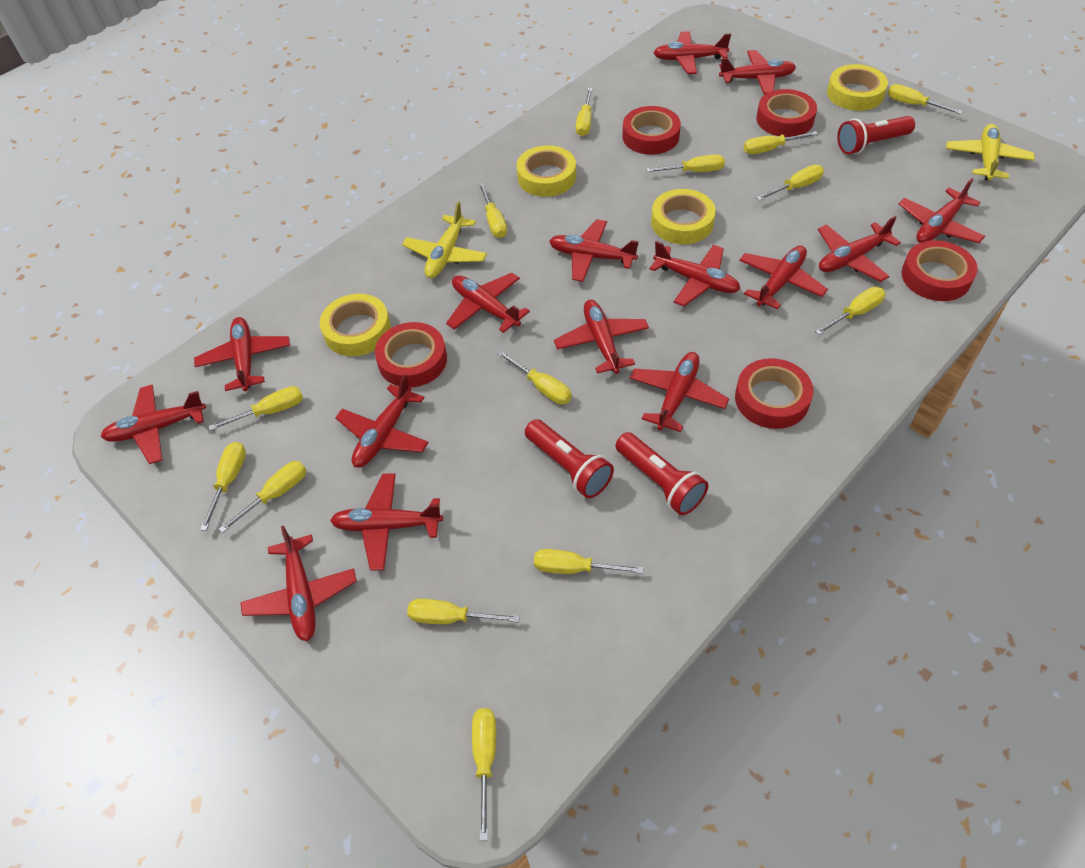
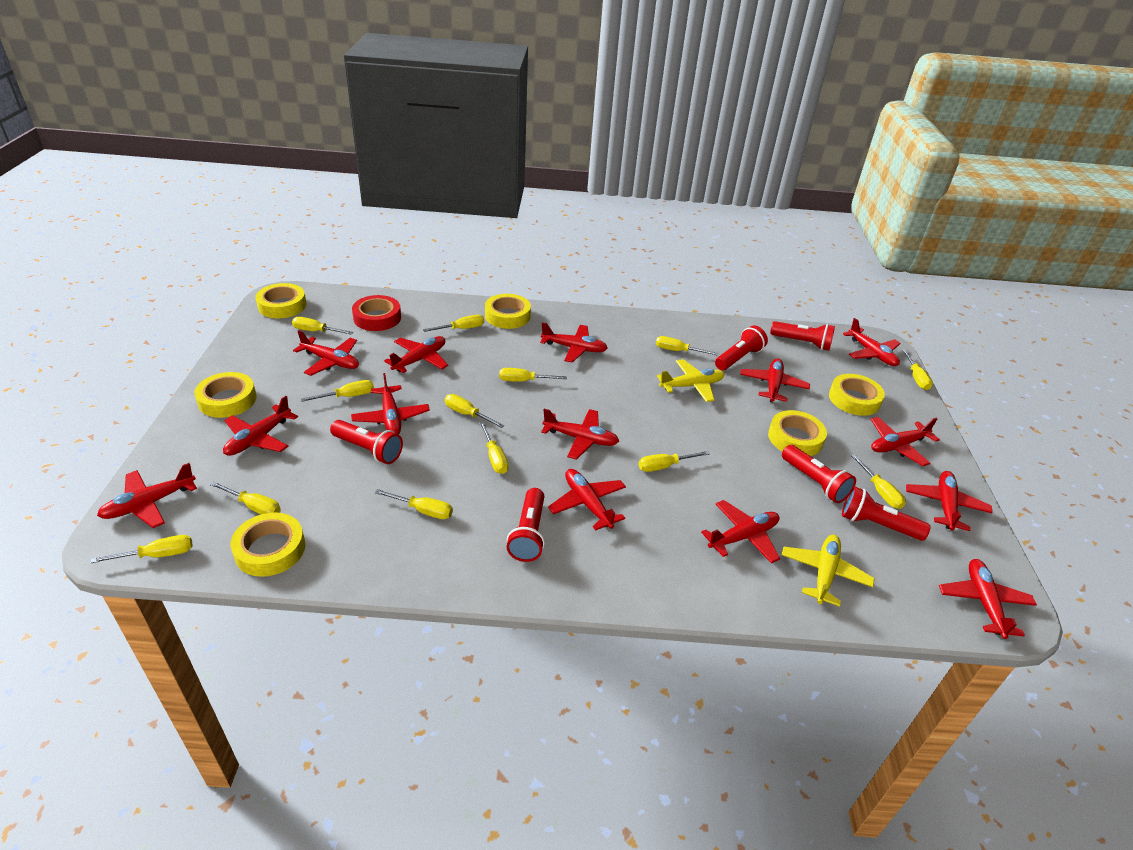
red flashlight: [525,419,614,498] [616,432,708,515] [837,116,915,154] = 3 -> [330,420,403,464] [507,488,545,562] [715,326,768,370] [770,321,835,351] [782,445,856,503] [842,487,931,541] = 6
red plane: [101,385,206,464] [194,317,290,391] [240,525,357,641] [330,473,443,570] [335,374,429,467] [446,273,530,333] [549,219,639,282] [554,300,649,374] [629,352,729,432] [649,241,740,306] [653,31,731,74] [719,50,796,95] [739,246,828,309] [818,216,901,282] [899,178,985,243] = 15 -> [97,463,197,528] [223,396,298,456] [293,330,359,376] [351,373,430,435] [384,336,448,373] [540,323,608,363] [541,409,619,460] [548,469,626,531] [701,500,780,563] [740,358,810,402] [843,318,901,366] [870,417,940,466] [906,471,993,531] [939,559,1037,639] = 14
red tape: [375,322,447,388] [622,106,681,155] [735,358,813,429] [756,89,817,137] [901,240,978,301] = 5 -> [352,295,401,331] = 1
yellow screwdriver: [200,442,246,531] [209,386,303,431] [219,461,306,533] [407,599,520,624] [472,708,496,841] [478,183,507,238] [498,351,572,404] [534,549,643,574] [576,88,593,136] [646,154,725,172] [744,131,818,154] [756,165,824,201] [815,287,885,335] [888,84,963,114] = 14 -> [91,535,193,563] [210,481,281,514] [292,317,353,335] [301,380,374,402] [375,489,453,519] [423,315,484,332] [445,394,504,428] [479,422,509,474] [499,368,567,382] [639,451,709,472] [656,336,718,356] [851,454,906,509] [903,350,933,390] = 13
yellow tape: [320,294,391,356] [517,145,576,197] [651,189,716,244] [827,64,888,111] = 4 -> [194,372,257,418] [231,513,305,577] [256,283,307,318] [485,294,531,329] [768,410,827,456] [829,374,885,416] = 6

